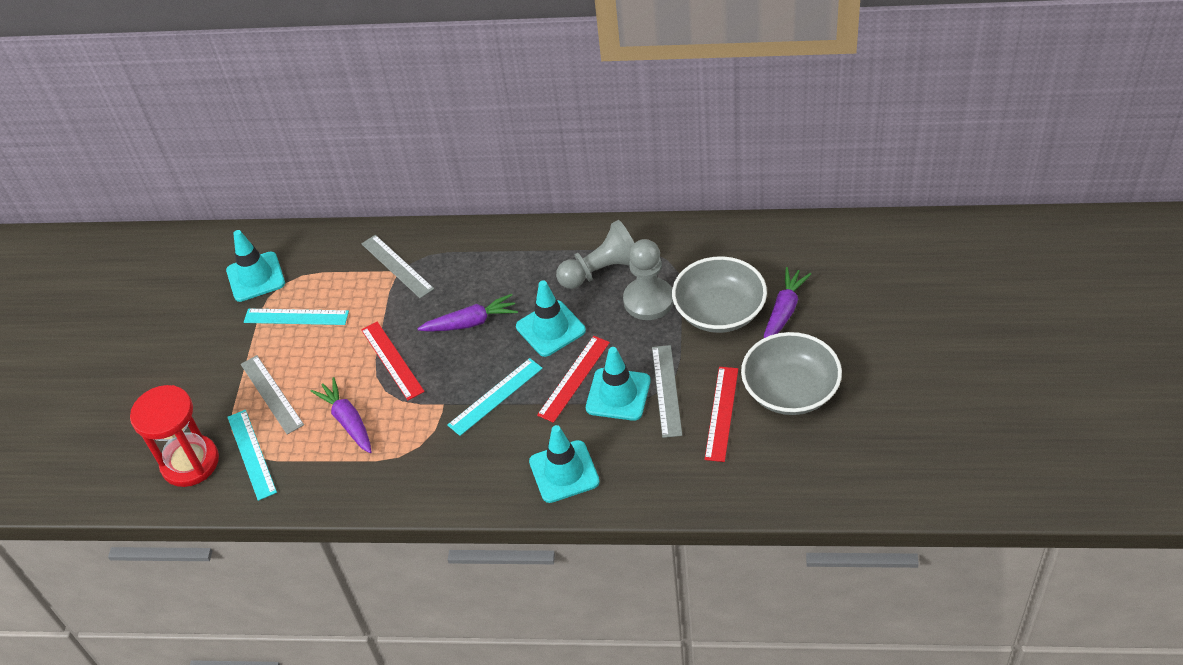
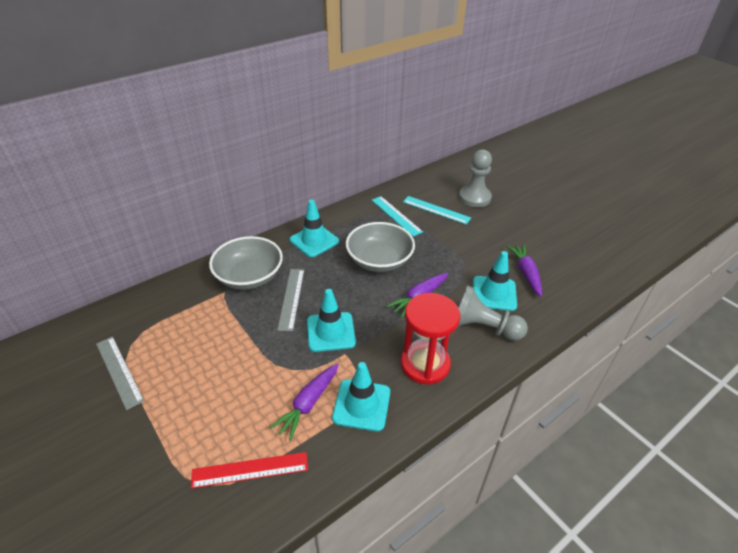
grey ruler: [241,355,304,435] [361,235,434,298] [652,345,682,438] = 3 -> [96,337,144,410] [277,269,304,331] = 2
red ruler: [361,322,425,400] [537,336,610,423] [705,367,738,462] = 3 -> [191,452,308,489] = 1
turquoise ruler: [227,410,277,501] [244,308,349,325] [447,358,543,436] = 3 -> [372,196,423,236] [403,196,471,225] = 2

